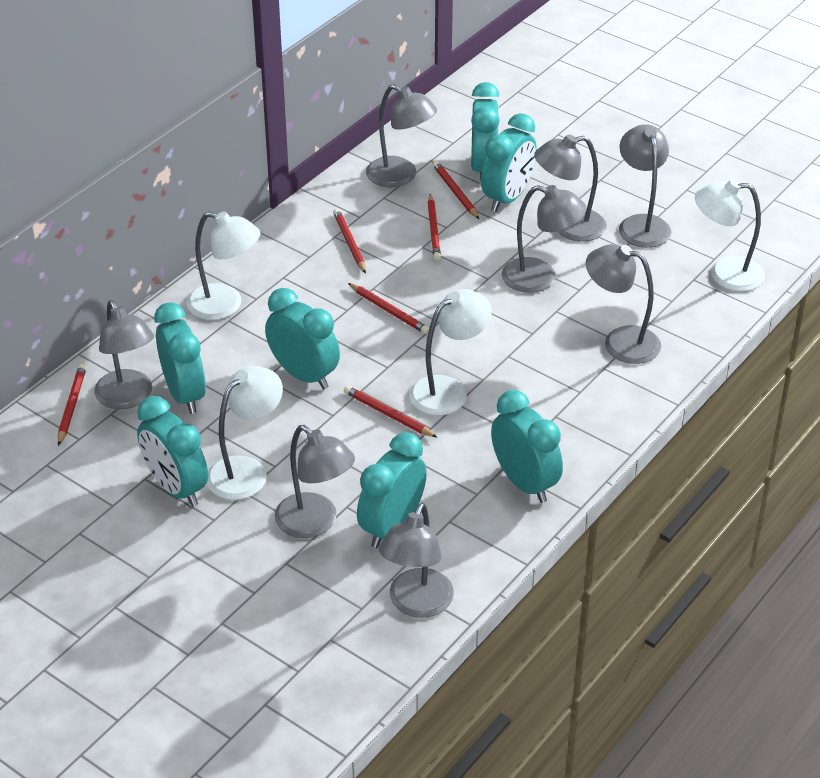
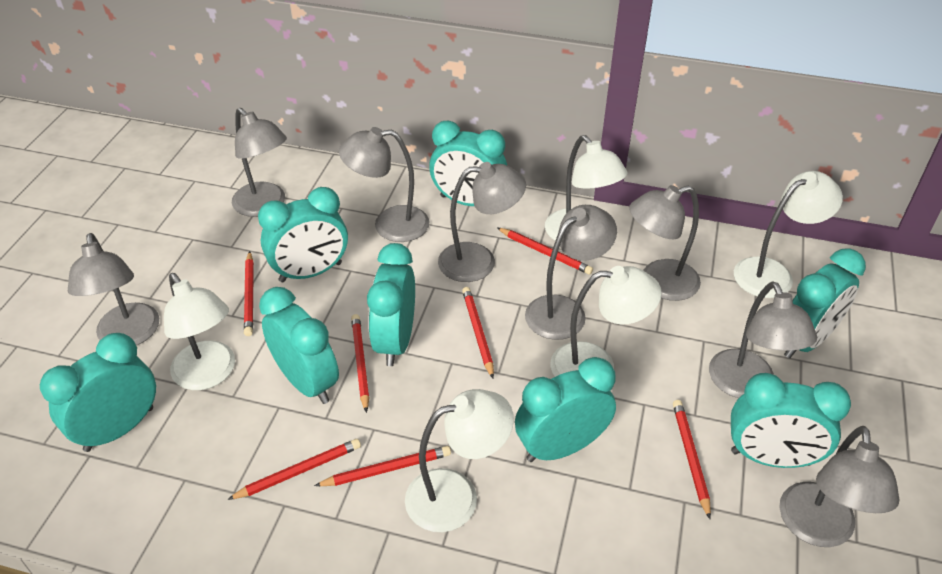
red pencil: [58,364,87,446] [333,209,366,274] [344,386,437,437] [348,283,429,334] [428,194,441,261] [433,161,479,219] = 6 -> [227,439,361,500] [244,251,254,336] [314,446,451,486] [351,314,369,413] [462,287,494,378] [497,228,593,275] [673,400,711,519] = 7
turquoise clock: [137,396,208,507] [154,302,206,414] [265,288,340,389] [357,432,427,548] [471,82,500,180] [481,113,537,212] [491,390,563,503] = 7 -> [40,333,156,452] [258,187,348,283] [259,287,339,404] [367,243,415,366] [429,121,507,206] [515,357,616,462] [731,373,851,468] [784,248,866,358] = 8
white lamp: [187,212,260,320] [207,366,283,500] [409,289,492,415] [695,179,765,291] = 4 -> [164,273,235,390] [405,389,514,532] [545,135,627,241] [550,266,662,377] [734,171,843,298] = 5

